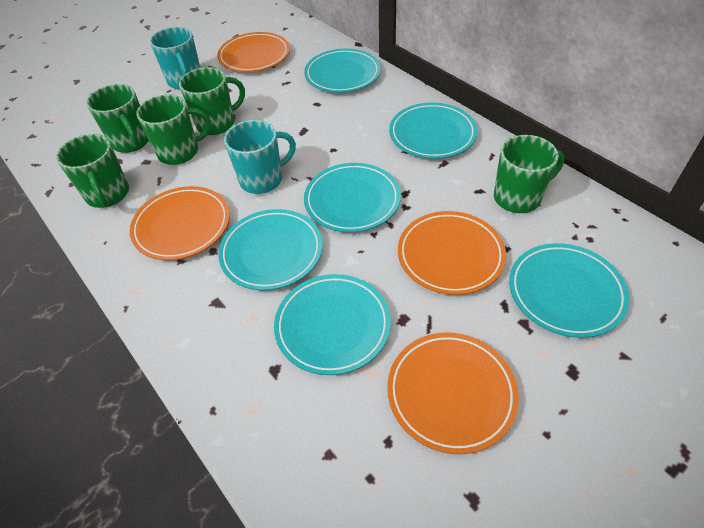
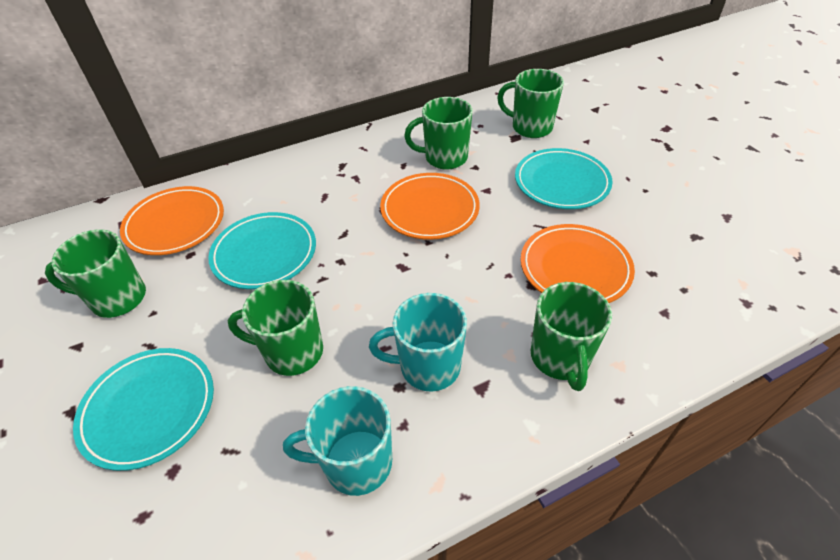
orange plate: [130,186,230,260] [217,32,290,72] [387,332,519,454] [398,211,506,295] = 4 -> [120,186,224,255] [380,173,480,240] [521,224,635,303] = 3
turquoise plate: [218,209,323,290] [274,274,391,375] [304,49,381,93] [304,163,401,232] [389,103,478,159] [509,243,630,338] = 6 -> [73,348,214,471] [208,212,316,289] [515,148,612,209] = 3

